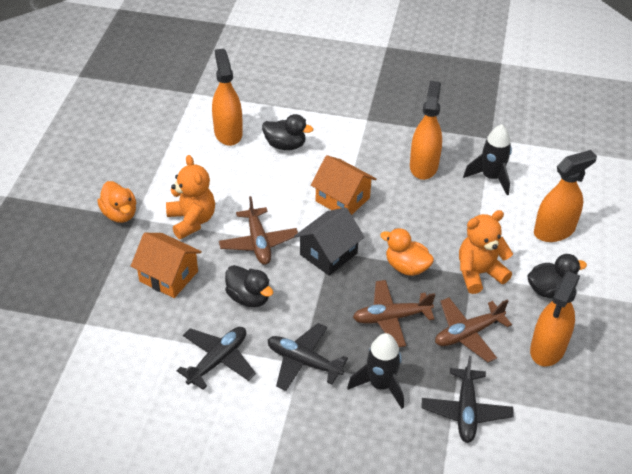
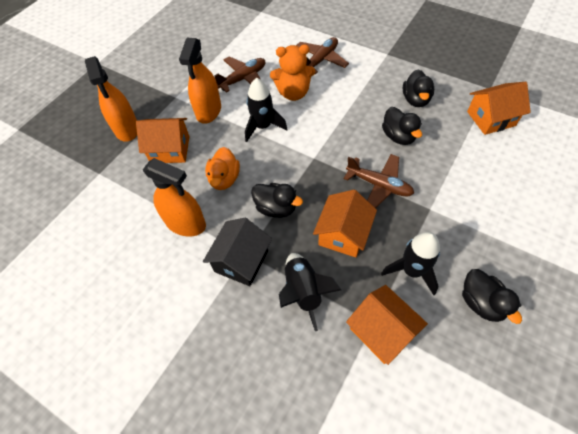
black duck: [225,265,273,307] [262,114,313,150] [527,254,587,298] = 3 -> [251,183,303,218] [382,107,422,145] [403,70,434,107] [462,269,522,324] = 4
black plane: [177,327,256,390] [268,323,348,391] [421,356,514,443] = 3 -> none = 0
black rocket: [347,333,404,409] [463,124,512,195] = 2 -> [245,78,287,142] [279,253,341,331] [381,232,440,295] = 3
orange duck: [97,181,136,223] [380,228,434,276] = 2 -> [205,147,240,190] = 1
orange house: [131,233,202,298] [311,155,376,215] = 2 -> [136,118,189,163] [313,190,377,257] [346,285,428,365] [467,82,531,135] = 4
orange spray bottle: [212,49,243,146] [410,81,442,180] [530,271,580,366] [534,150,597,242] = 4 -> [85,56,137,142] [143,158,206,237] [179,38,221,124] = 3
orange teddy bear: [166,155,215,239] [459,210,513,294] = 2 -> [270,44,315,101] = 1

